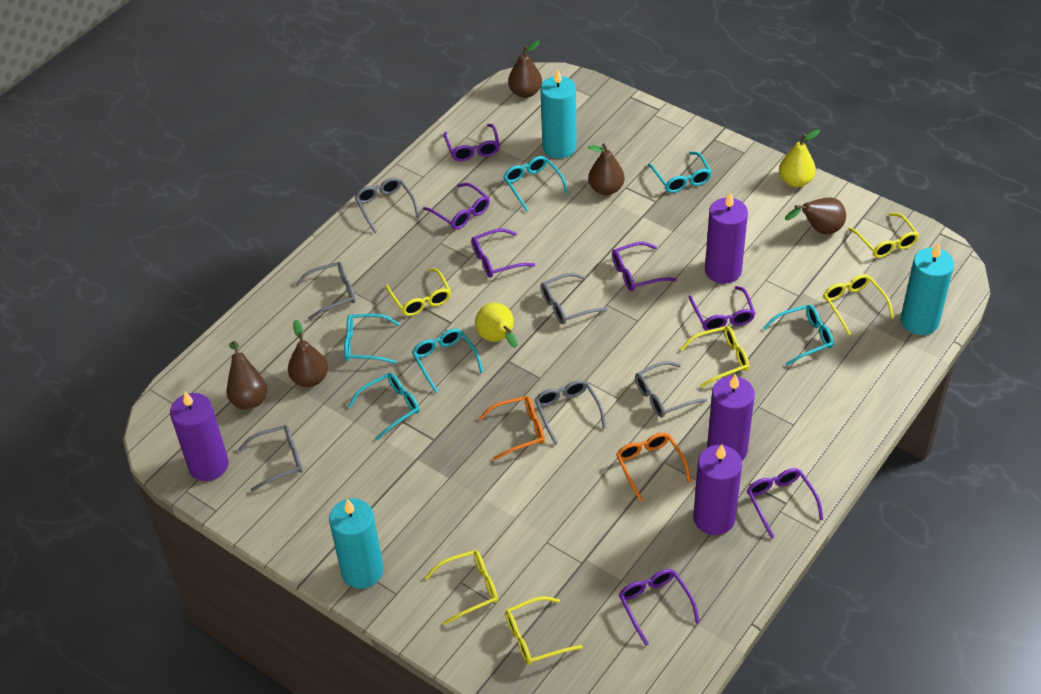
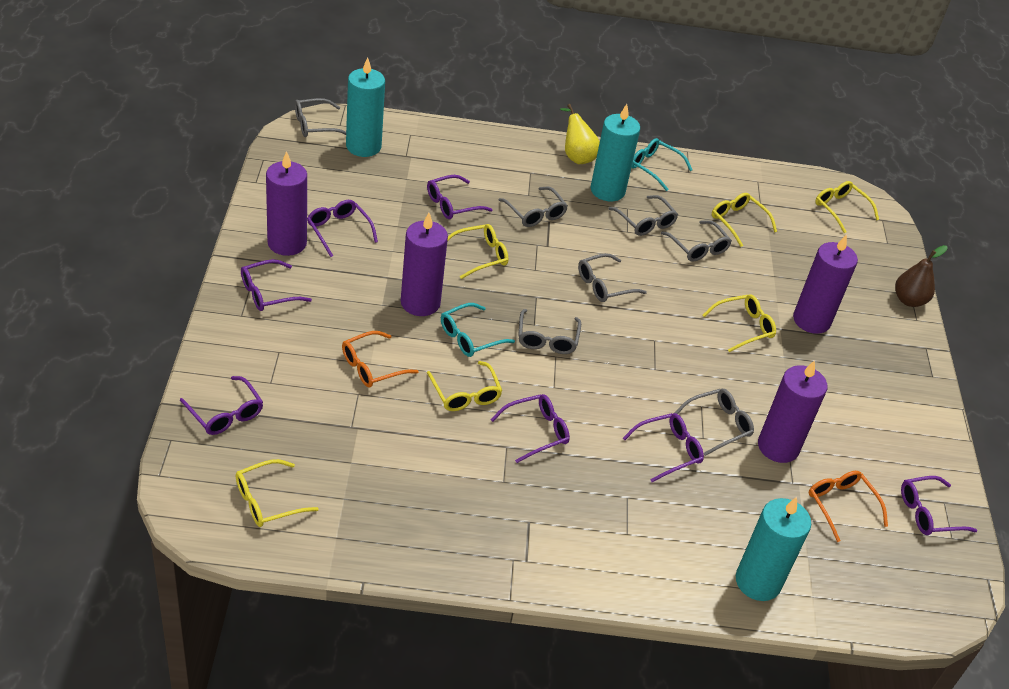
brown pear: [226,341,267,410] [288,320,328,387] [508,40,542,98] [588,143,624,195] [785,197,846,235] = 5 -> [895,245,948,307] = 1
grey glasses: [238,425,303,492] [295,262,355,320] [354,177,420,233] [535,380,606,445] [540,273,608,324] [635,361,707,417] = 6 -> [295,98,346,137] [499,187,568,227] [518,309,581,354] [578,253,647,302] [608,195,678,236] [661,220,732,262] [675,389,754,456] = 7
turquoise glasses: [344,314,400,364] [348,373,420,440] [412,329,483,393] [503,156,569,212] [648,152,712,193] [763,305,834,366] = 6 -> [441,303,515,357] [631,138,693,191] = 2
yellow pear: [475,303,518,348] [779,129,820,187] = 2 -> [560,104,600,164] = 1

